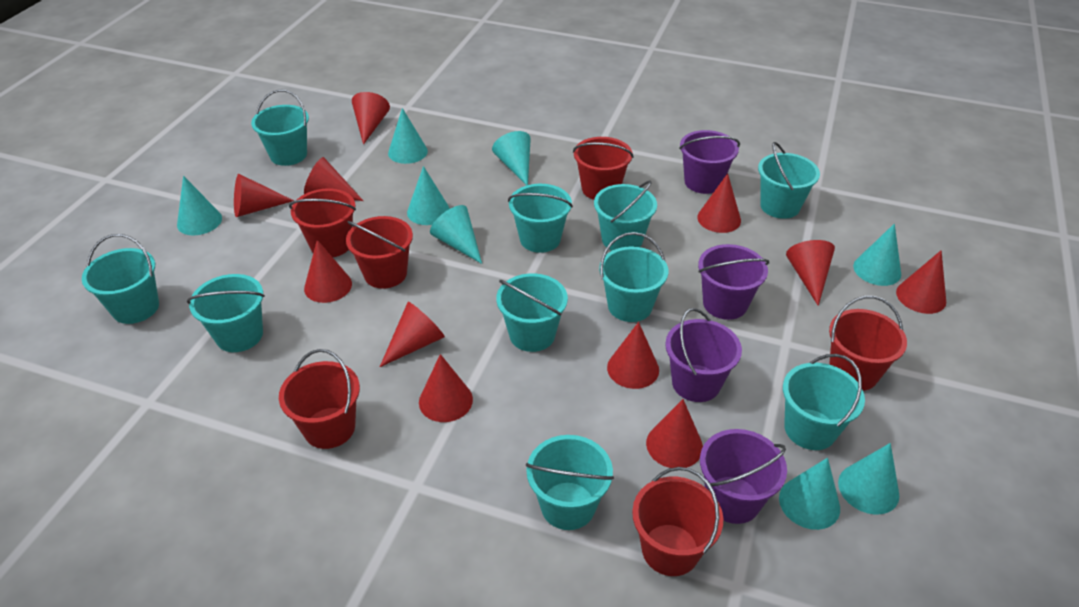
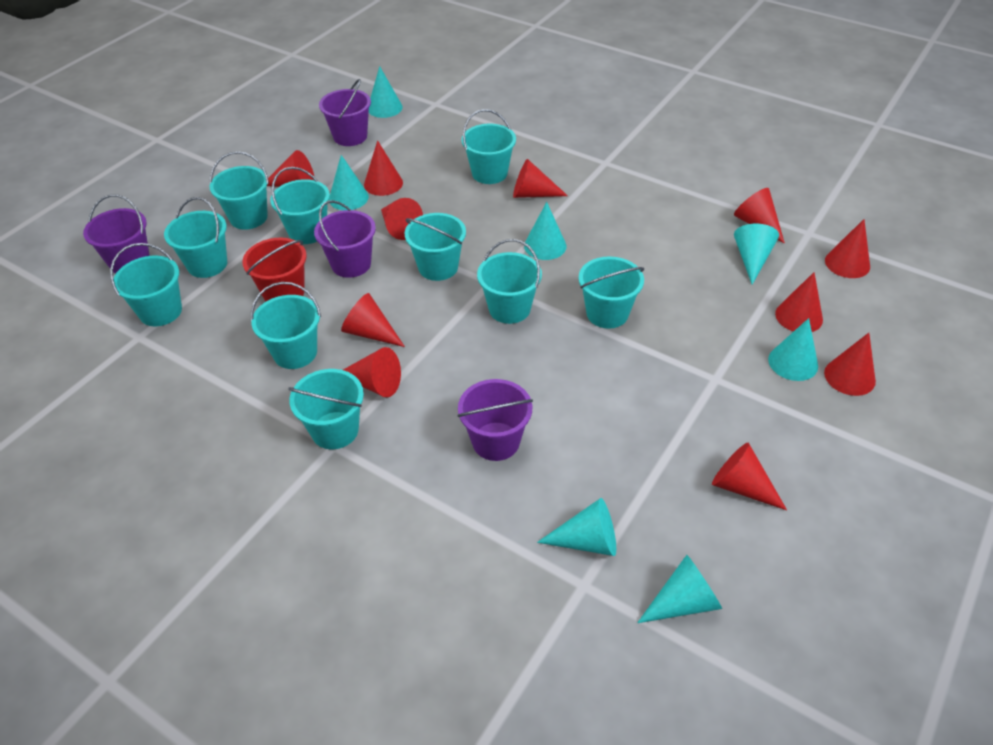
red bucket: [279,349,360,449] [289,188,356,257] [346,216,413,289] [573,137,634,200] [632,467,723,576] [829,296,907,391] = 6 -> [242,238,307,301] = 1
turquoise cone: [177,176,222,235] [388,108,428,164] [407,166,450,225] [430,205,482,264] [492,131,531,185] [779,458,840,530] [838,443,899,515] [853,224,901,286] = 8 -> [329,155,369,210] [369,66,403,118] [524,202,566,260] [537,498,616,556] [637,555,722,623] [734,224,779,285] [768,318,818,381] = 7

